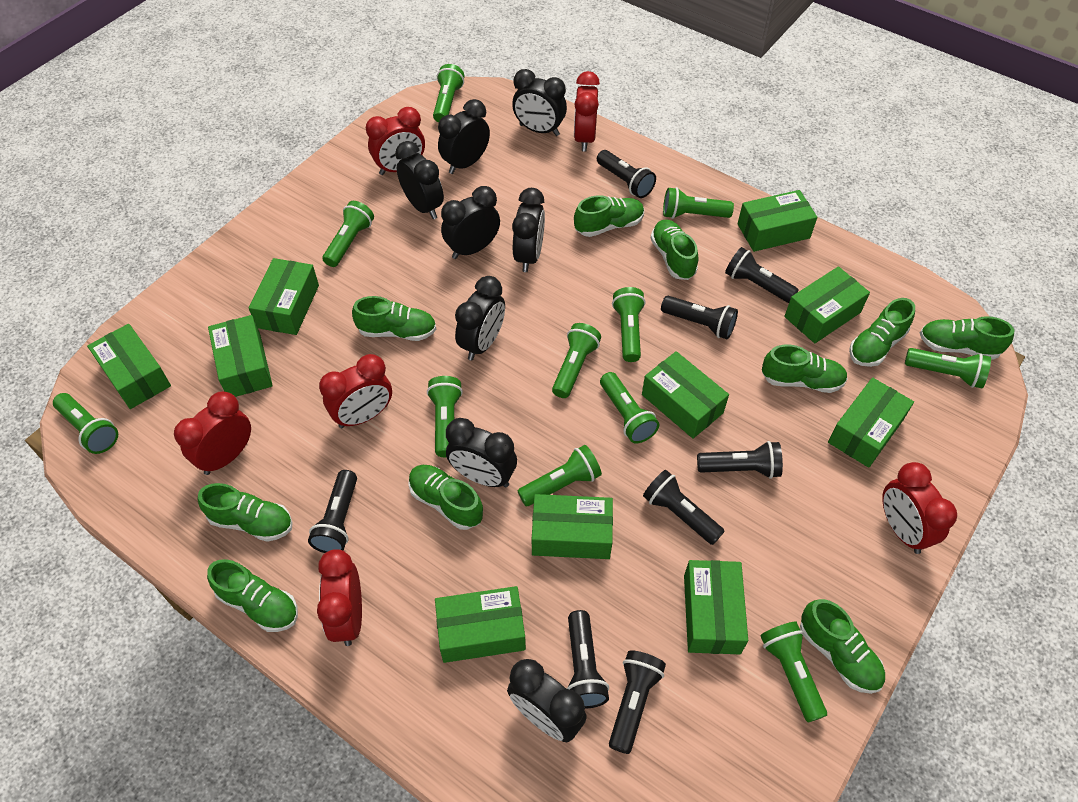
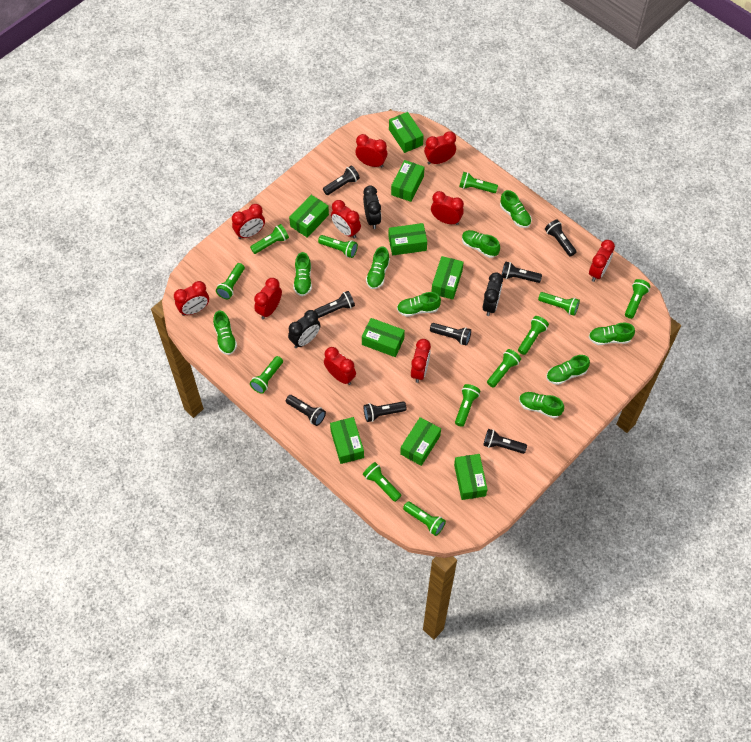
black clock: [395,141,444,219] [438,99,490,174] [441,186,500,259] [446,418,517,488] [455,276,505,361] [507,659,587,742] [512,69,567,136] [512,188,545,272] = 8 -> [288,310,321,348] [363,185,381,229] [483,272,503,316] = 3
green box: [87,324,171,409] [208,315,273,397] [249,258,319,335] [435,586,526,663] [532,494,613,559] [642,351,729,439] [684,560,748,654] [737,190,817,252] [784,266,870,343] [828,378,914,468] = 10 -> [289,195,329,238] [330,417,364,464] [362,318,405,357] [389,112,424,153] [389,223,427,255] [391,160,424,202] [400,417,441,466] [431,256,464,299] [454,454,488,500] = 9
green flashlight: [53,393,118,454] [323,201,374,267] [427,376,463,457] [433,64,464,122] [518,445,602,506] [552,323,601,398] [600,372,659,443] [612,287,646,362] [663,187,734,219] [760,621,827,723] [905,348,991,388] = 11 -> [216,263,245,299] [250,224,289,254] [250,356,283,394] [318,235,358,258] [363,462,402,502] [403,501,446,536] [455,384,480,427] [459,172,498,193] [487,349,521,388] [518,316,549,355] [538,292,580,316] [625,279,650,319] = 12
green shoe: [198,483,293,542] [207,559,298,632] [352,296,436,341] [408,465,483,530] [574,195,644,237] [651,220,698,280] [762,345,848,393] [800,599,885,694] [849,298,915,367] [920,316,1015,360] = 10 -> [213,311,237,355] [293,252,312,296] [366,246,390,289] [397,292,441,317] [462,230,500,258] [500,190,532,228] [519,392,564,418] [546,355,590,385] [589,323,635,345] = 9
red clock: [174,391,251,475] [317,549,362,646] [319,354,392,428] [366,107,425,175] [574,71,600,152] [882,462,957,554] = 6 -> [174,281,209,316] [232,204,265,239] [254,278,282,319] [324,347,356,385] [331,200,361,239] [355,134,387,168] [411,339,431,383] [424,131,456,164] [431,191,464,225] [589,240,615,282] = 10

